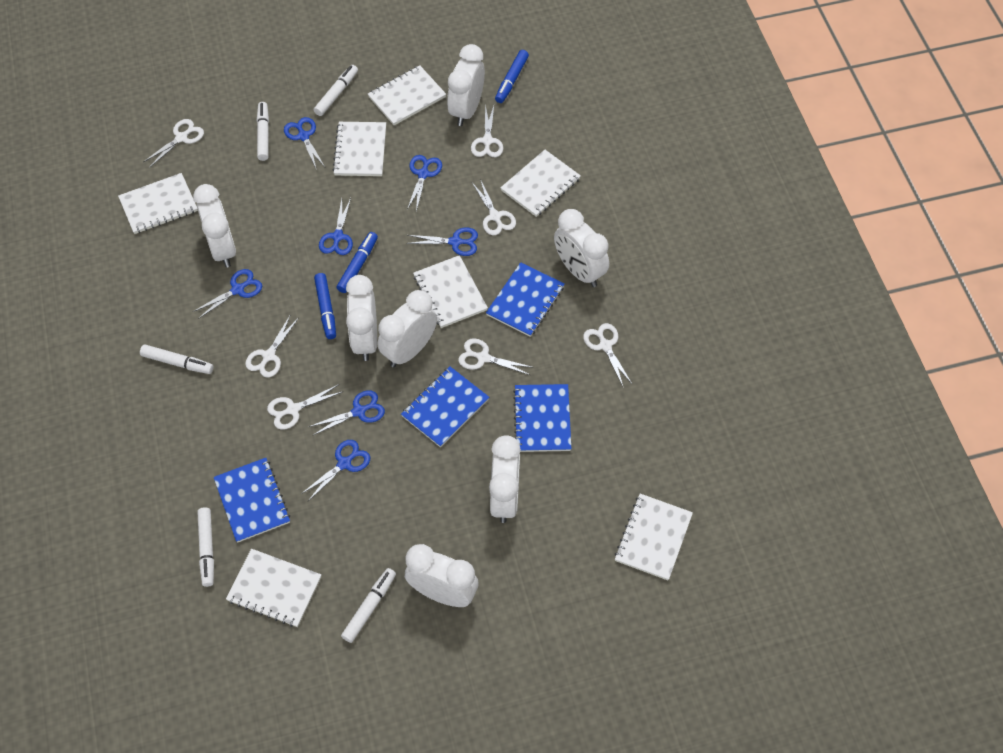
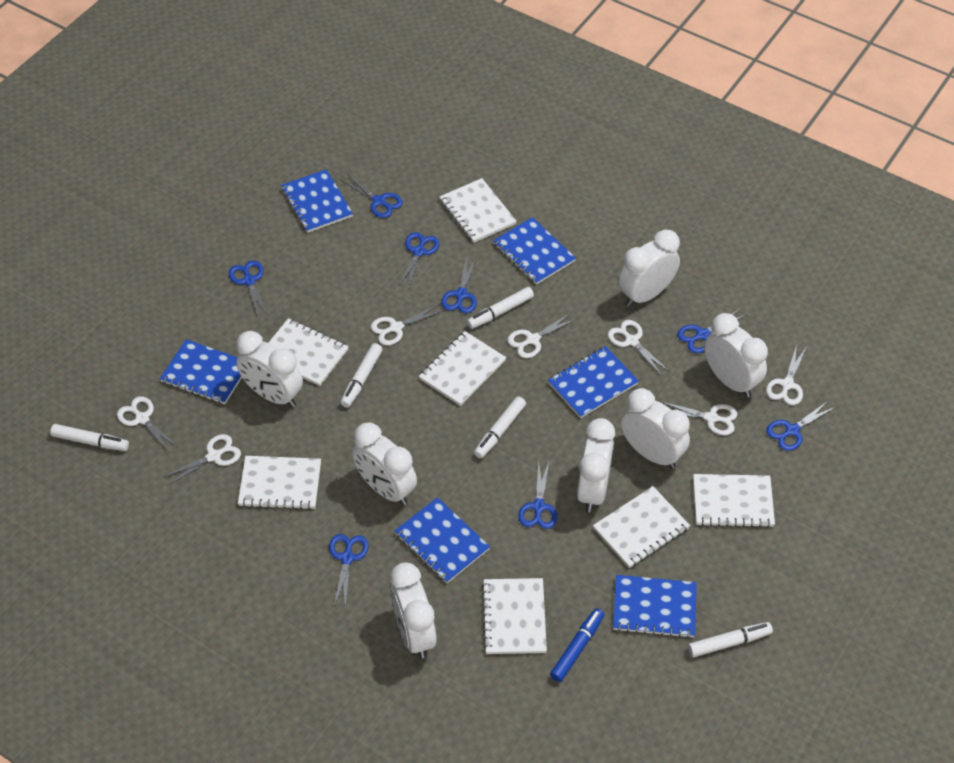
blue marker: [314,273,336,339] [337,232,378,293] [495,50,529,103] = 3 -> [550,608,604,682] = 1
blue notebook: [213,458,290,543] [401,367,489,447] [486,262,565,337] [513,384,571,452] = 4 -> [160,339,242,404] [281,169,353,233] [395,497,490,583] [493,217,576,285] [548,346,639,418] [613,575,697,638] = 6
blue scissors: [193,269,262,319] [284,117,325,168] [301,440,370,501] [309,390,385,436] [319,198,353,255] [406,227,478,256] [407,155,442,212] = 7 -> [229,261,268,318] [329,534,369,608] [341,174,403,218] [399,232,440,288] [441,257,477,313] [518,461,557,529] [677,309,746,353] [766,401,835,451] = 8

